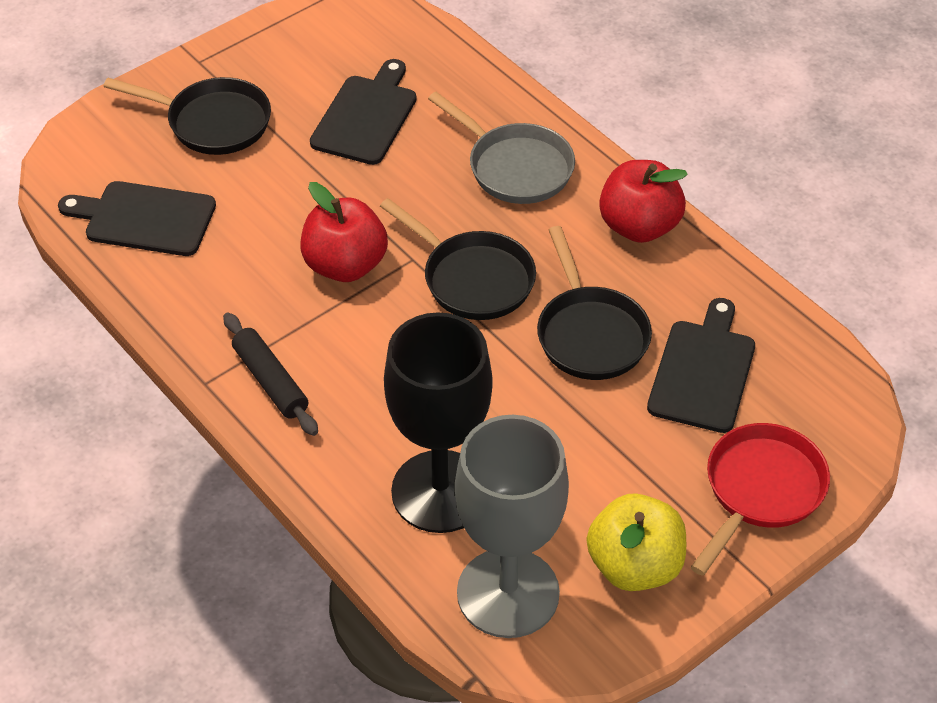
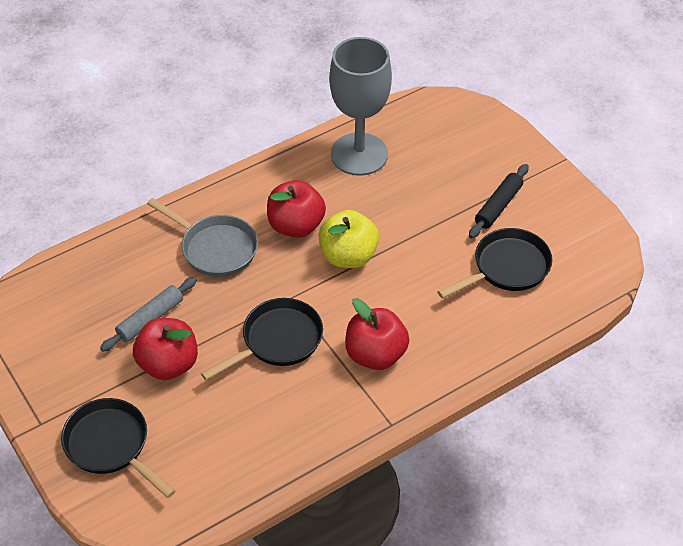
black cutting board: [58,181,216,256] [310,59,416,165] [647,298,755,433] = 3 -> none = 0
black goblet: [384,312,493,533] = 1 -> none = 0
grey rolling pin: none = 0 -> [100,277,197,352] = 1
red apple: [300,182,388,282] [599,160,688,243] = 2 -> [133,318,198,380] [267,180,326,238] [345,298,409,370] = 3
red pan: [691,423,830,576] = 1 -> none = 0

